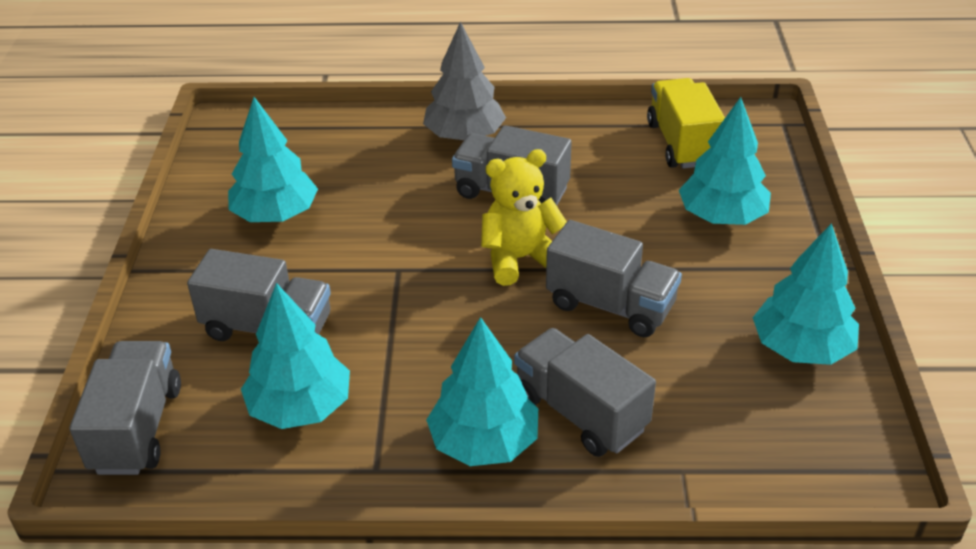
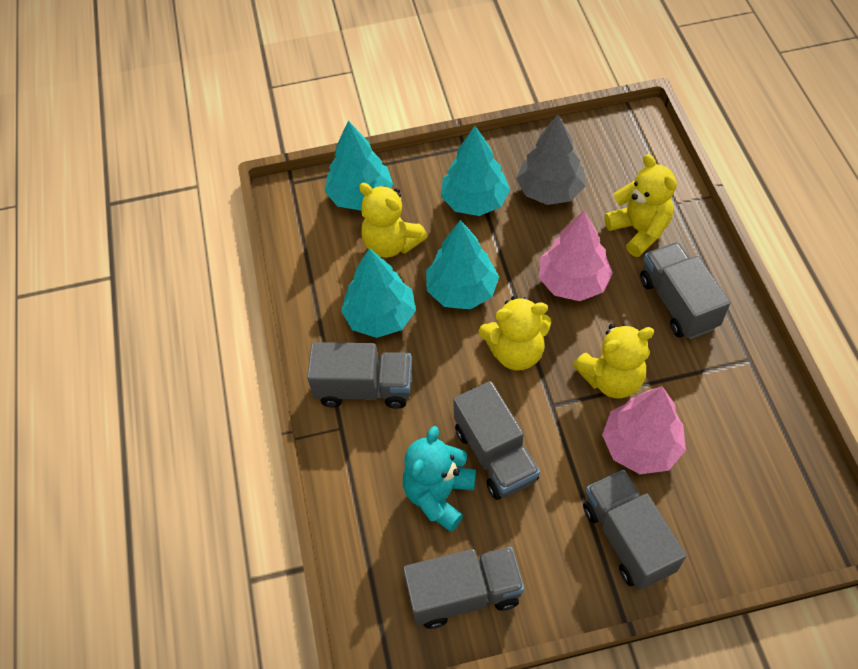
pink tree: none = 0 -> [539,211,613,301] [602,386,686,474] = 2
turquoise teddy bear: none = 0 -> [403,426,476,532] = 1
turquoise tree: [228,97,318,222] [241,283,350,429] [426,317,538,466] [679,97,771,225] [753,223,859,365] = 5 -> [325,121,393,211] [341,248,416,338] [426,220,499,309] [441,126,510,216] = 4
yellow teddy bear: [481,149,567,286] = 1 -> [359,183,428,258] [479,296,551,371] [573,324,654,398] [604,154,677,257] = 4
yellow truck: [647,78,725,169] = 1 -> none = 0

